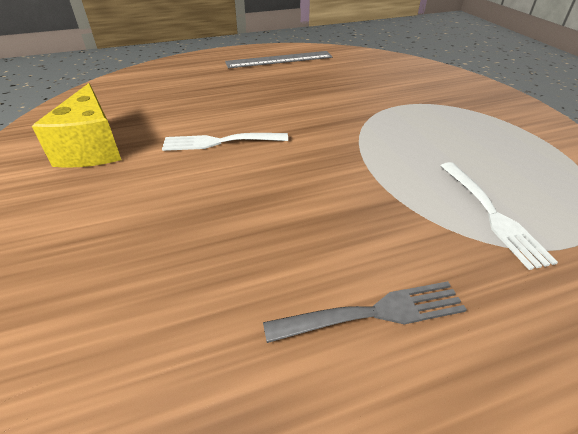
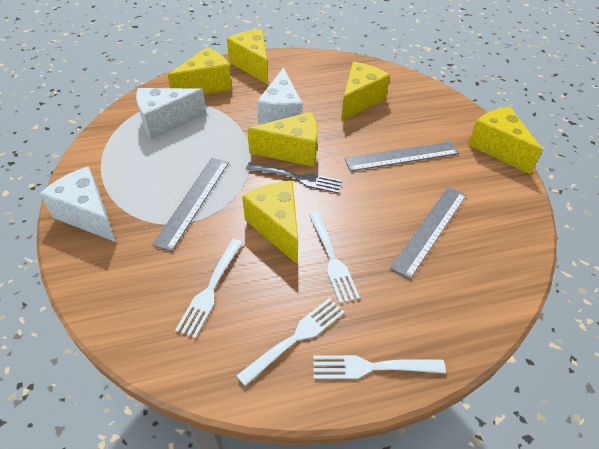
grey ruler: [225,51,332,68] = 1 -> [152,158,229,251] [344,141,459,171] [390,187,466,279] = 3
white cheese: none = 0 -> [40,166,116,242] [136,88,207,139] [257,67,303,125] = 3
white fork: [162,133,288,151] [441,162,558,270] = 2 -> [175,239,243,338] [236,298,345,386] [309,212,360,304] [313,355,446,379] = 4
yellow cheese: [32,83,121,168] = 1 -> [168,47,232,94] [227,29,268,84] [242,180,298,265] [247,112,318,167] [341,62,390,121] [468,107,543,174] = 6

